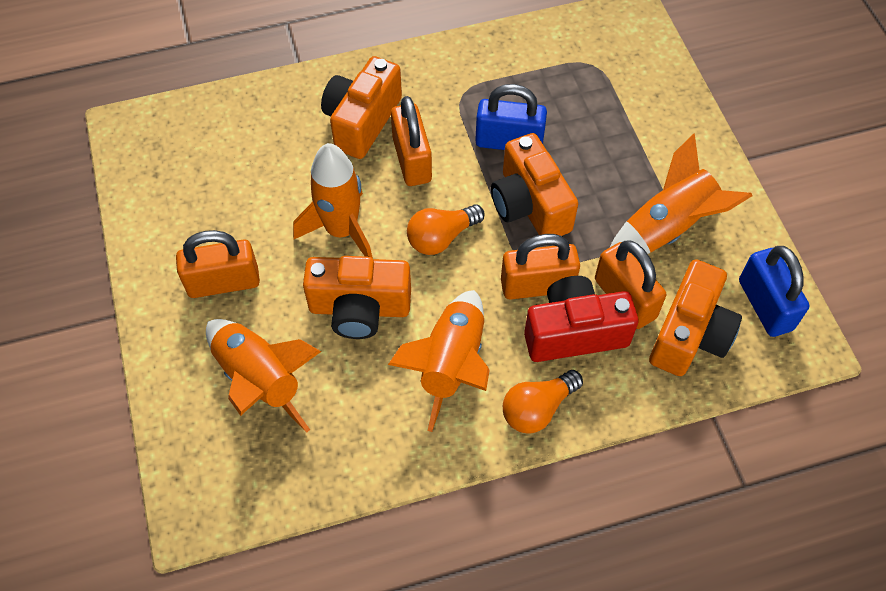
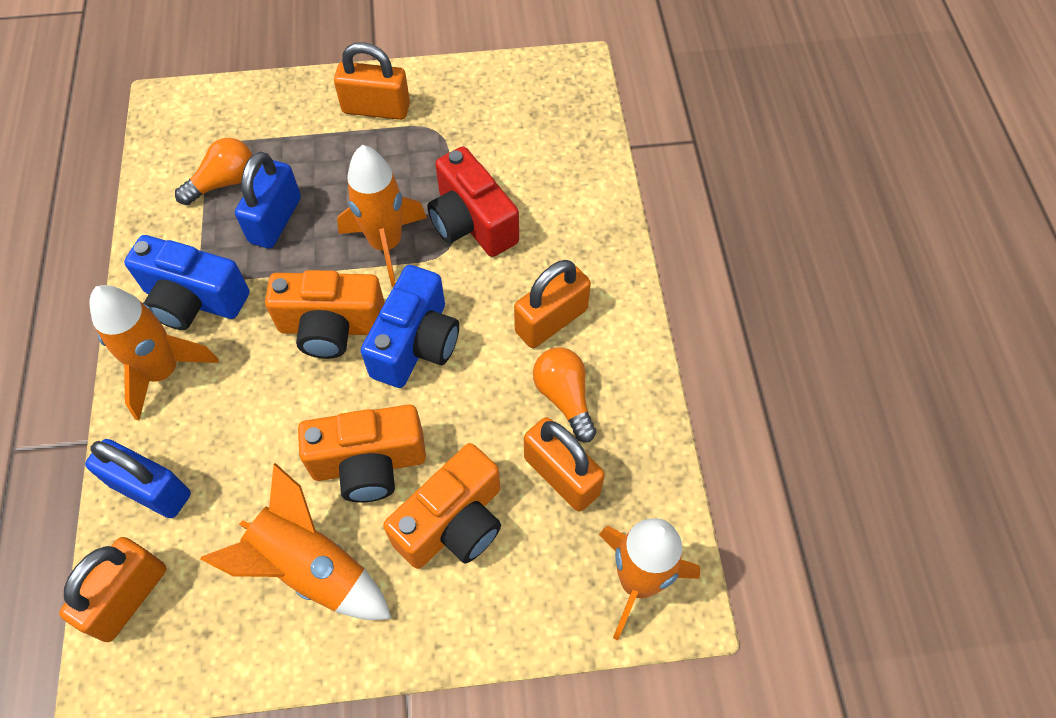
blue camera: none = 0 -> [124,235,249,330] [361,265,459,388] = 2
orange camera: [303,256,411,339] [321,56,402,159] [491,133,578,236] [649,259,742,376] = 4 -> [265,270,385,359] [298,404,426,503] [383,443,501,569] = 3

